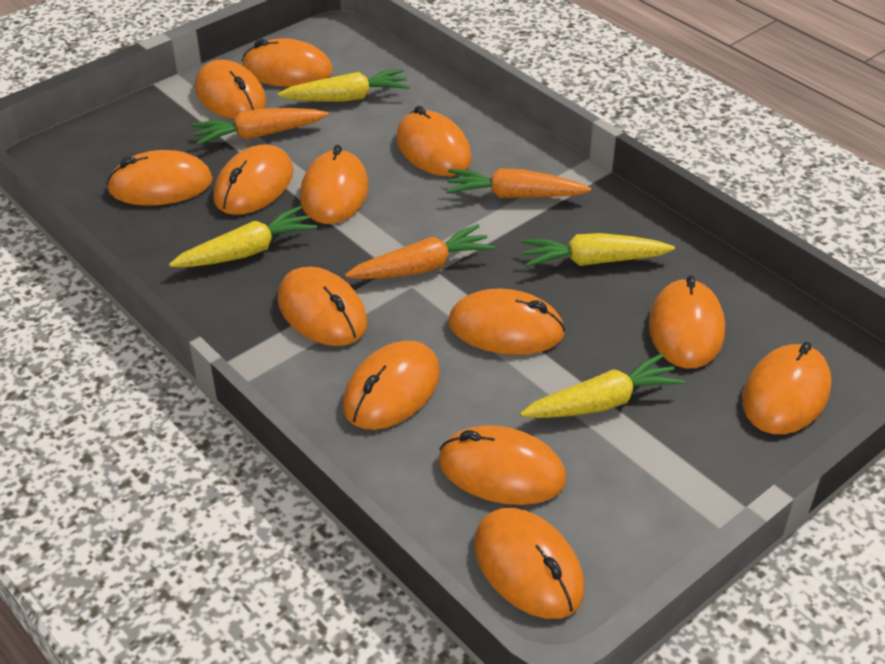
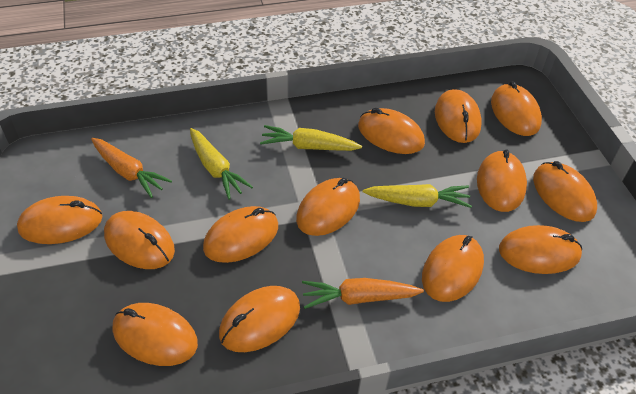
orange carrot: [191,108,329,146] [345,224,495,279] [446,168,591,198] = 3 -> [91,138,172,198] [302,278,424,309] = 2
yellow carrot: [169,206,317,267] [277,69,410,102] [520,353,685,418] [521,233,675,267] = 4 -> [190,128,253,199] [260,125,362,151] [363,184,472,208] = 3

